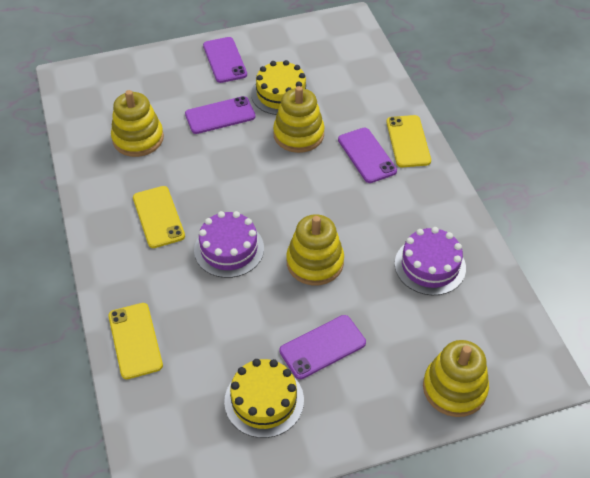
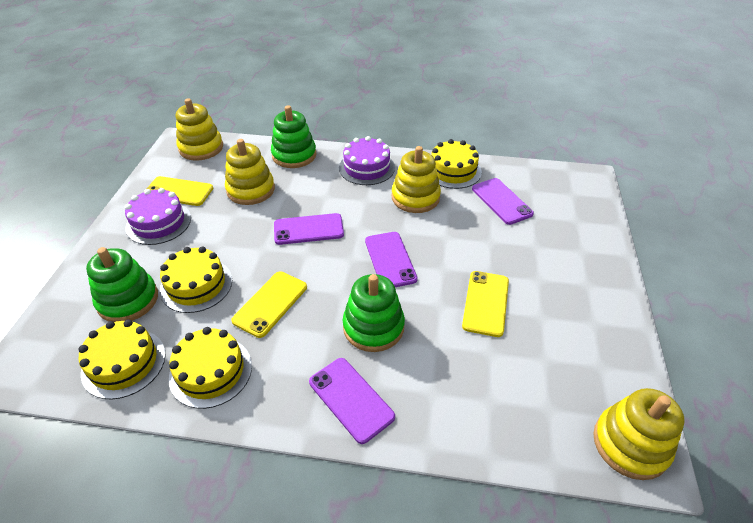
green stacking toy: none = 0 -> [86,247,158,322] [271,105,316,168] [343,274,405,352] = 3
yellow cake: [224,359,304,438] [251,60,311,115] = 2 -> [78,319,166,399] [160,246,232,313] [169,327,252,409] [431,139,482,189] = 4

